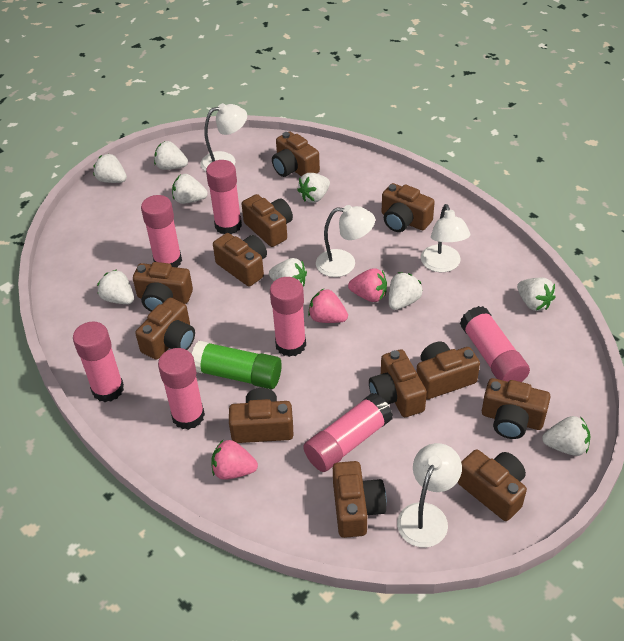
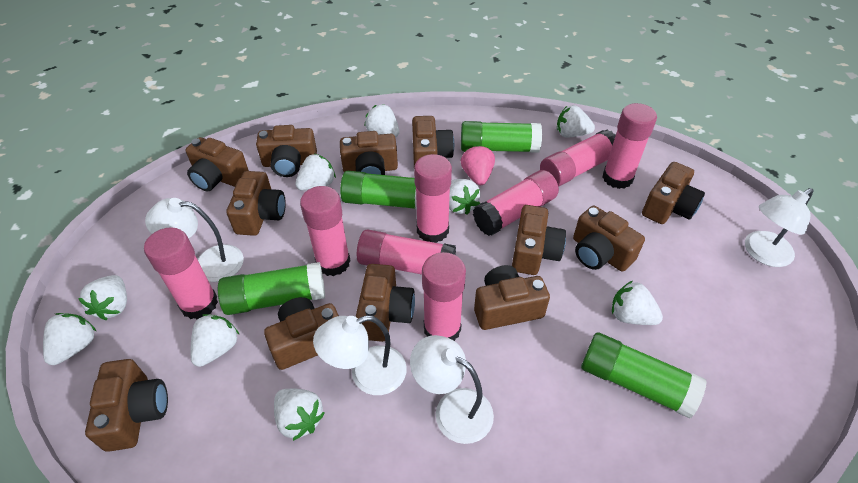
green glue stick: [192,341,282,389] = 1 -> [218,262,325,315] [340,171,417,209] [461,121,542,153] [581,332,707,418] = 4
pink glue stick: [73,321,124,402] [141,195,182,268] [158,348,205,430] [206,160,242,234] [270,277,306,357] [303,393,393,472] [460,306,530,382] = 7 -> [144,227,218,319] [300,186,350,276] [357,229,456,275] [414,154,452,243] [422,252,466,341] [473,170,559,236] [540,130,616,187] [602,103,657,189] = 8
pink strawberry: [212,440,258,480] [308,289,348,323] [348,268,387,302] = 3 -> [461,145,495,185] = 1

